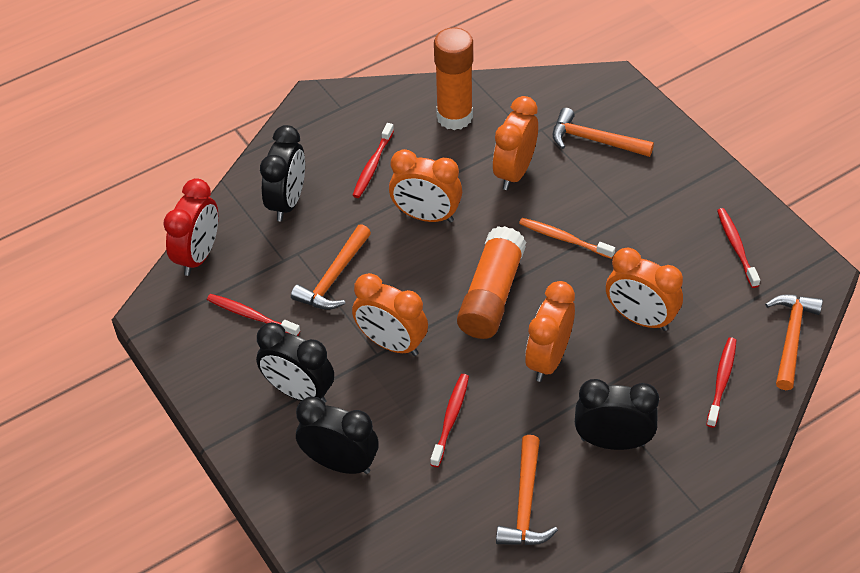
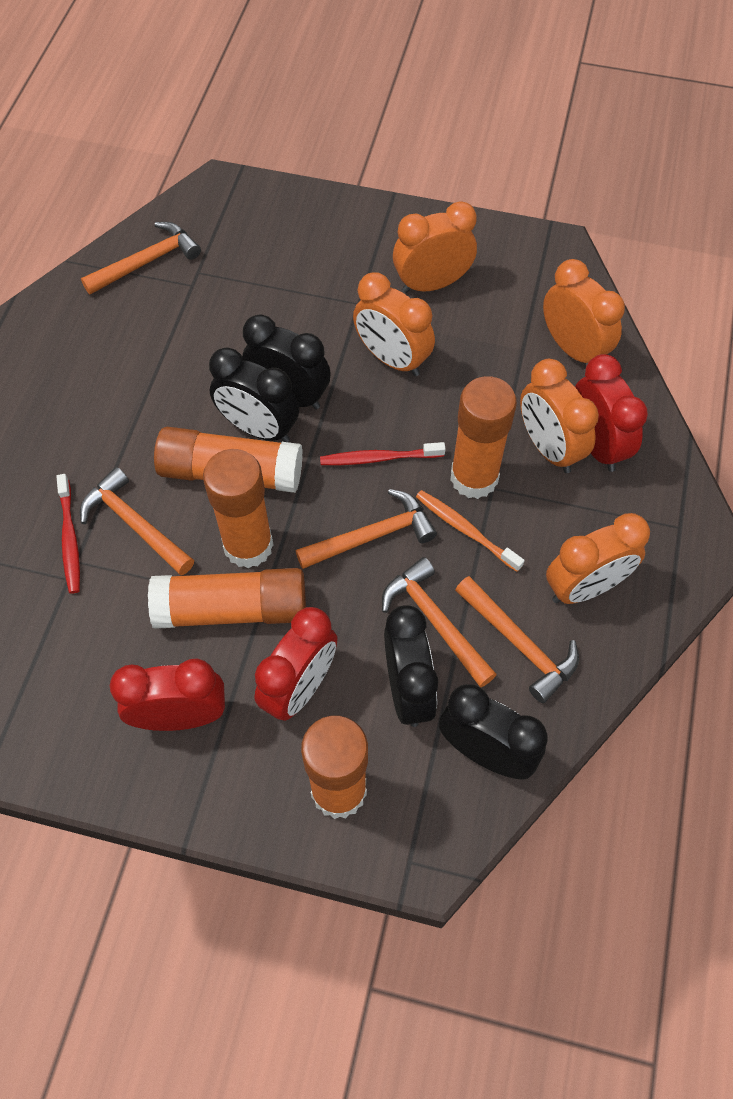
orange glue stick: [434,28,473,130] [457,226,526,339] = 2 -> [148,568,306,629] [154,427,303,493] [203,449,273,568] [301,716,368,819] [450,376,517,499] = 5
orange hammer: [291,224,371,310] [496,435,558,545] [552,108,654,157] [765,295,823,390] = 4 -> [80,467,194,575] [81,222,201,295] [296,489,437,569] [382,557,497,688] [455,576,579,703] = 5
red clock: [163,179,218,276] = 1 -> [110,658,225,731] [254,607,337,721] [575,354,648,472] = 3
red toothbrush: [207,294,300,336] [352,123,394,198] [430,374,469,467] [706,337,737,428] [717,208,760,288] = 5 -> [56,474,80,594] [320,442,445,465] = 2

